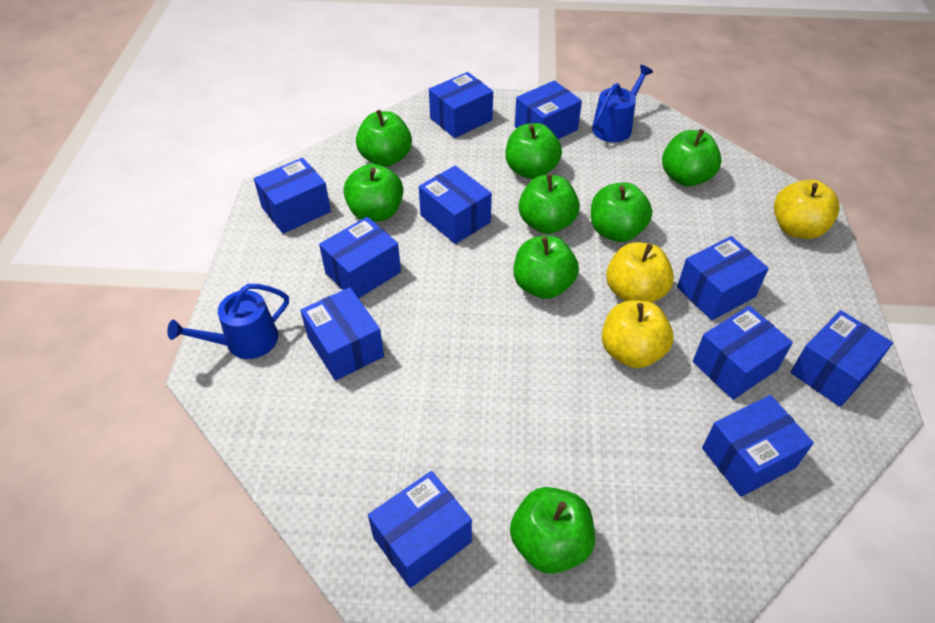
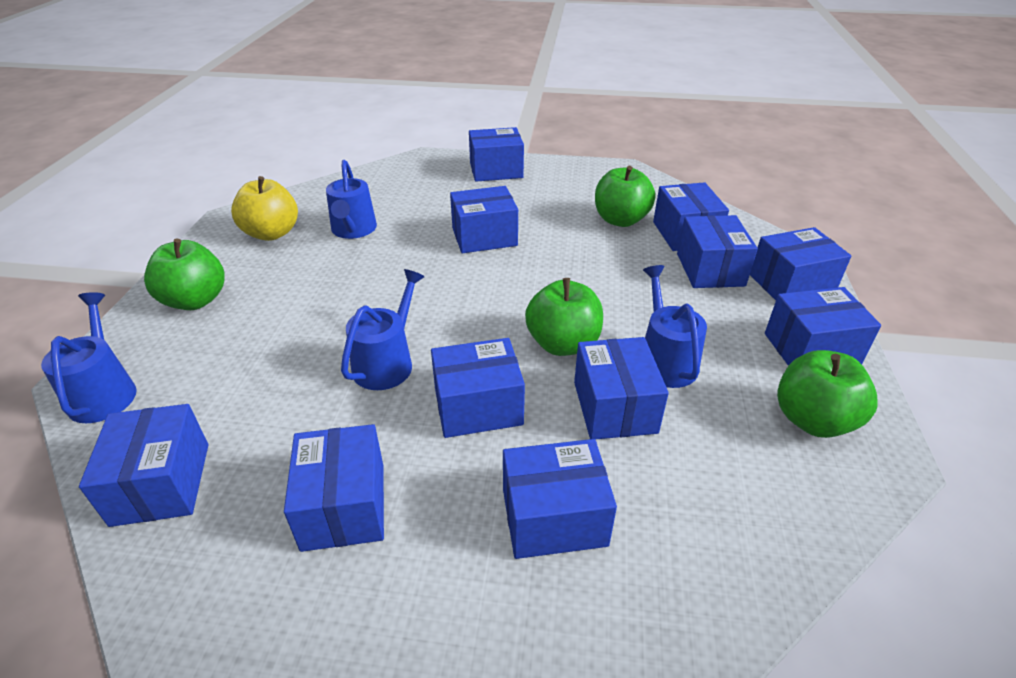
blue watering can: [167,284,289,359] [592,65,653,142] = 2 -> [41,292,137,423] [326,160,377,239] [341,269,424,390] [643,265,707,388] = 4
green apple: [343,164,403,222] [356,110,412,167] [506,123,562,179] [510,487,595,574] [514,236,579,299] [519,174,580,234] [591,182,652,242] [662,129,722,187] = 8 -> [144,239,225,310] [525,278,603,356] [595,166,655,227] [777,350,877,438] = 4
yellow apple: [602,300,674,368] [606,242,674,302] [774,179,840,239] = 3 -> [231,176,298,241] = 1

